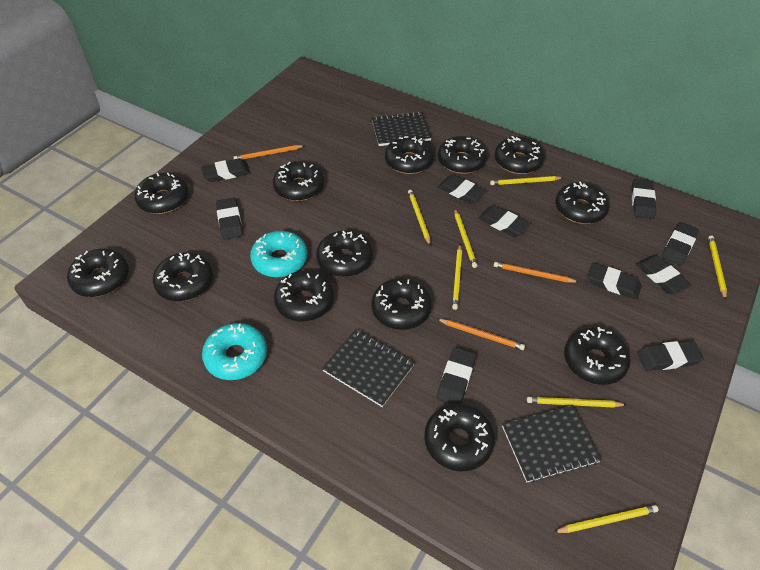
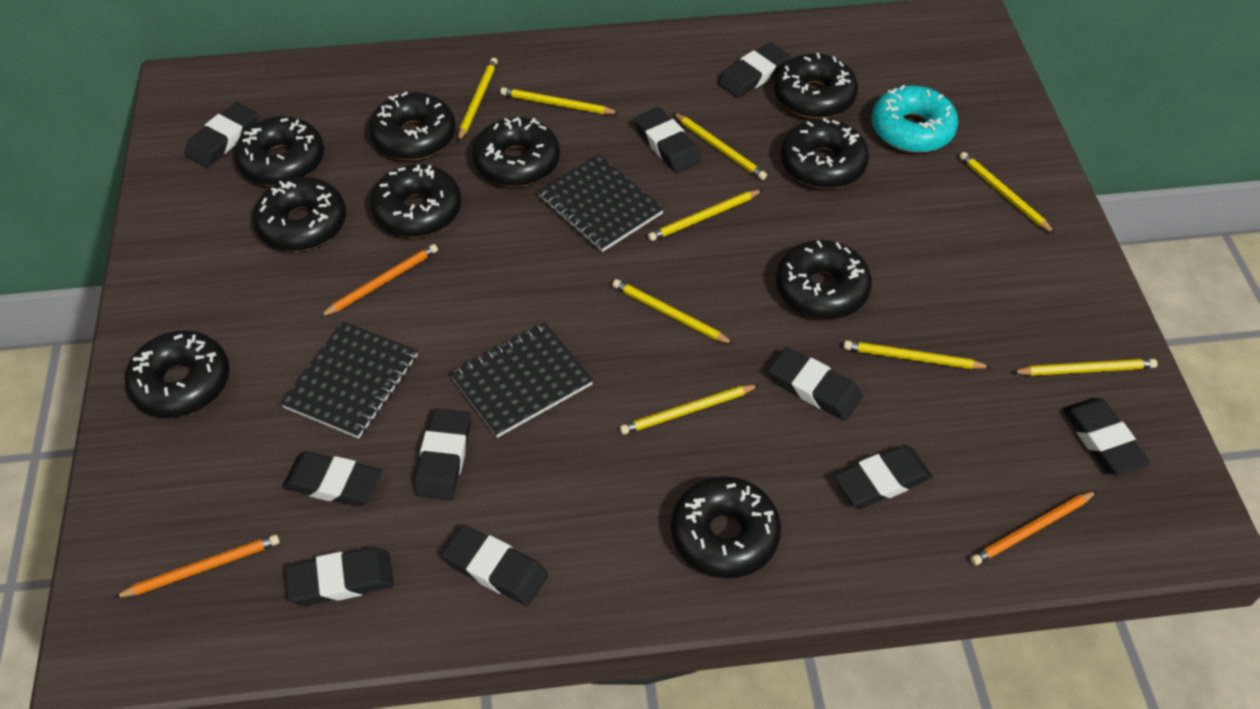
black donut: [67,248,129,297] [134,173,189,214] [153,252,213,301] [273,161,324,201] [274,271,334,321] [316,230,373,277] [371,278,432,330] [385,136,434,174] [424,404,495,471] [438,136,487,174] [495,136,545,174] [555,181,610,224] [564,327,631,385] = 13 -> [125,330,230,418] [234,116,324,186] [253,177,346,252] [369,92,456,160] [370,164,461,237] [472,117,560,187] [671,476,781,578] [774,53,858,119] [776,240,872,320] [781,118,869,189] = 10
turquoise donut: [202,323,267,380] [250,231,308,277] = 2 -> [871,85,958,153] = 1
yellow pencil: [408,190,431,246] [452,244,462,310] [454,209,478,268] [490,176,563,185] [527,397,627,408] [553,505,659,533] [708,235,727,300] = 7 -> [458,58,498,142] [500,87,619,114] [612,279,734,345] [620,385,759,435] [648,189,763,241] [673,113,767,180] [843,340,991,369] [959,152,1055,234] [1012,359,1157,376] = 9

